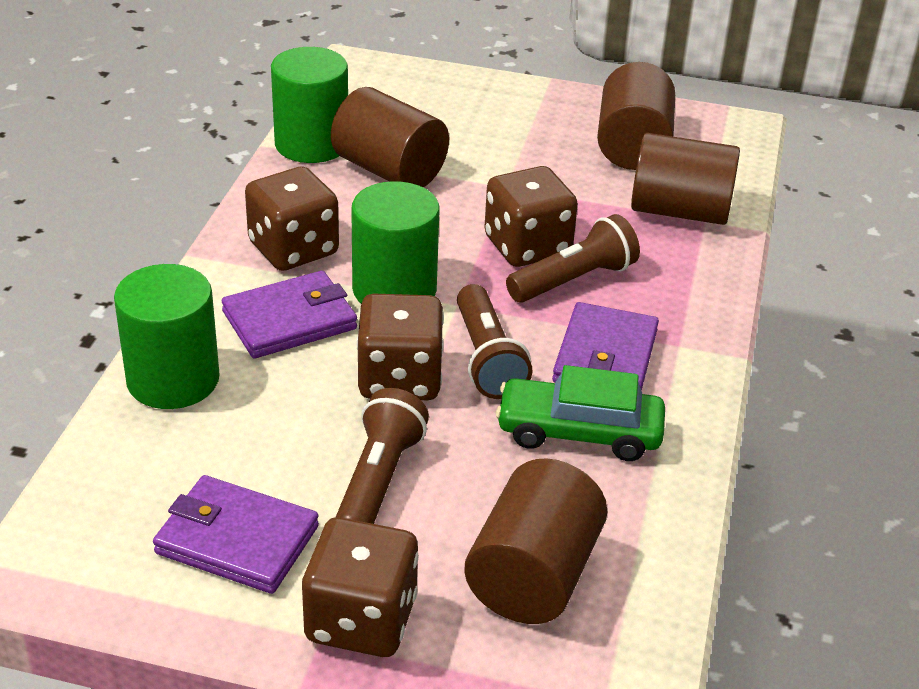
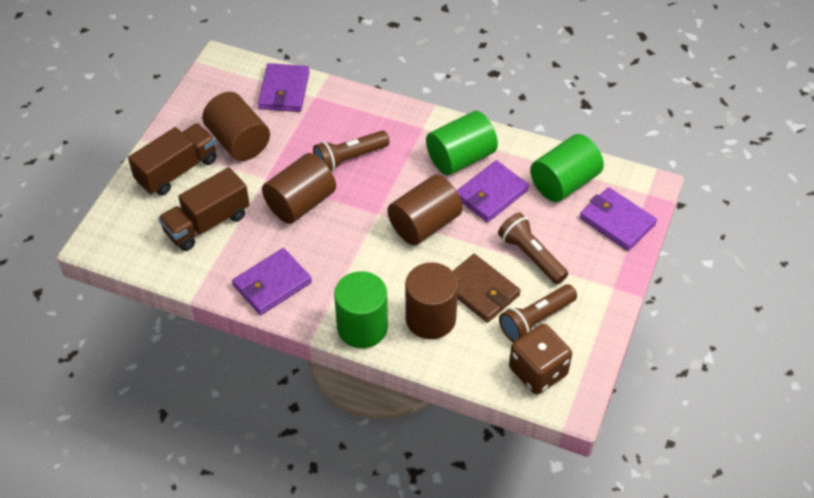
brown dice: [245,167,339,271] [302,517,419,657] [356,294,444,400] [484,166,578,267] = 4 -> [509,324,572,394] = 1
brown truck: none = 0 -> [128,123,217,196] [158,167,250,251] = 2
brown wallet: none = 0 -> [453,254,521,323] = 1
green car: [496,365,665,461] = 1 -> none = 0
purple wallet: [153,475,319,594] [222,271,357,358] [552,302,659,391] = 3 -> [232,248,312,315] [258,63,309,112] [457,160,529,222] [580,187,657,251] = 4

